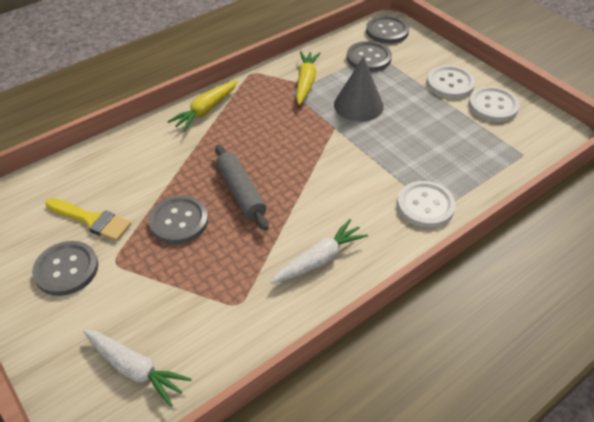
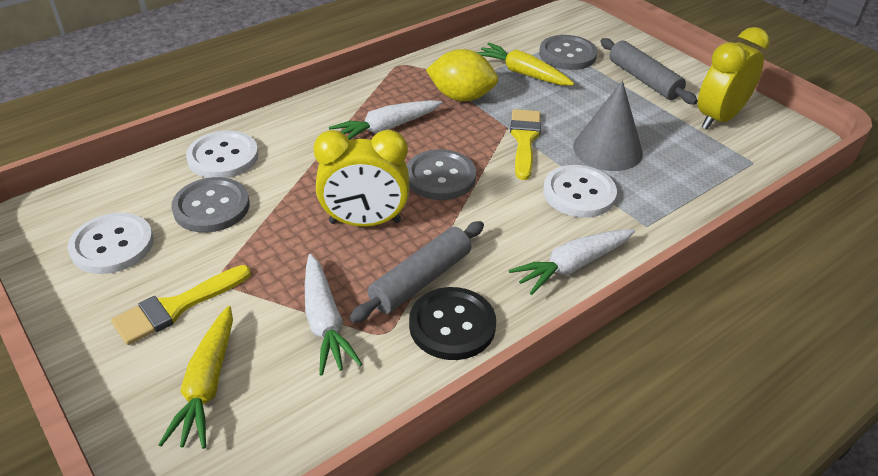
black button: none = 0 -> [409,287,496,360] = 1
grey button: [32,241,98,296] [149,195,208,244] [347,41,392,72] [366,16,409,44] = 4 -> [171,177,250,233] [406,149,476,200] [539,35,598,70] = 3
grey rolling pin: [215,145,269,231] = 1 -> [350,221,484,323] [600,38,698,104] = 2
white carrot: [83,329,192,407] [271,219,368,284] = 2 -> [305,254,362,375] [329,100,442,140] [509,229,635,295] = 3
yellow brush: [45,198,131,241] = 1 -> [111,265,251,345] [510,109,541,180] = 2
yellow clock: none = 0 -> [313,130,409,227] [698,27,770,129] = 2
yellow lemon: none = 0 -> [426,49,498,102] = 1

